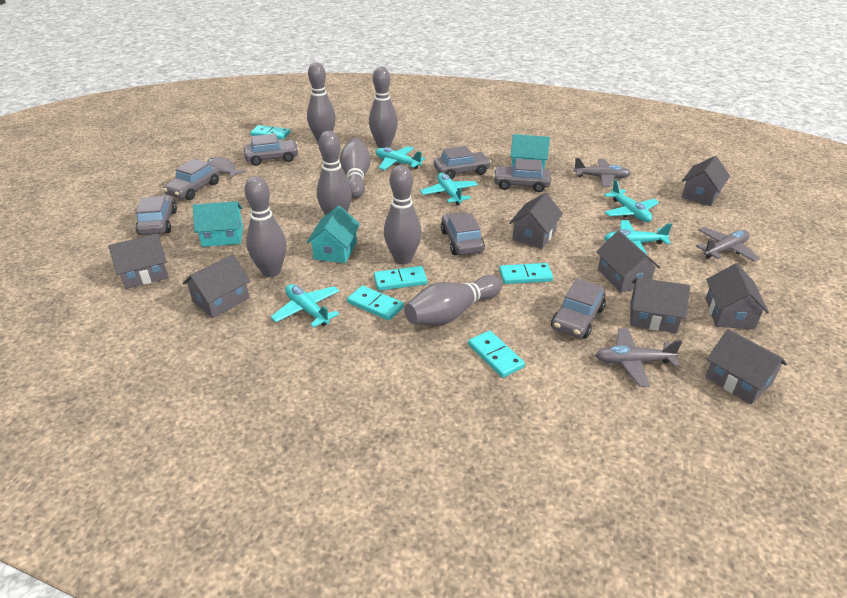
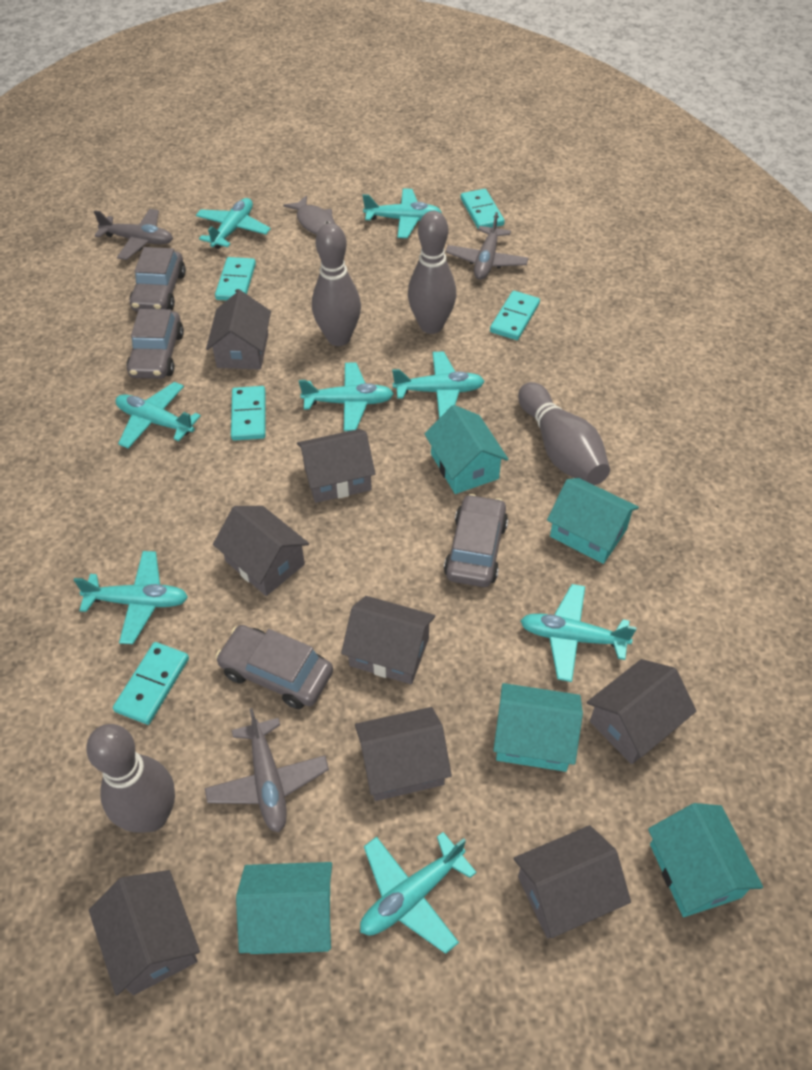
grey bowling pin: [245,176,286,277] [307,62,336,143] [317,131,352,216] [340,138,371,199] [369,66,398,148] [384,165,422,264] [404,275,502,325] = 7 -> [86,724,175,833] [312,223,361,346] [408,211,456,334] [518,382,610,485] = 4
grey car: [135,195,177,235] [163,159,220,200] [244,134,299,166] [434,146,491,179] [441,212,485,255] [493,159,551,192] [551,278,606,338] = 7 -> [126,309,184,379] [129,247,186,311] [215,625,333,709] [444,494,508,587] = 4
turquoise house: [193,201,243,247] [306,205,360,263] [510,134,550,169] = 3 -> [236,862,332,954] [424,405,508,494] [493,683,583,772] [547,478,639,564] [648,803,763,917] = 5
turquoise plane: [271,284,340,328] [376,146,425,170] [420,173,478,205] [604,180,659,222] [604,220,672,254] = 5 -> [74,551,188,644] [116,382,201,449] [196,198,271,249] [299,362,394,431] [360,832,477,954] [362,188,442,238] [392,351,485,418] [520,584,637,682] = 8

